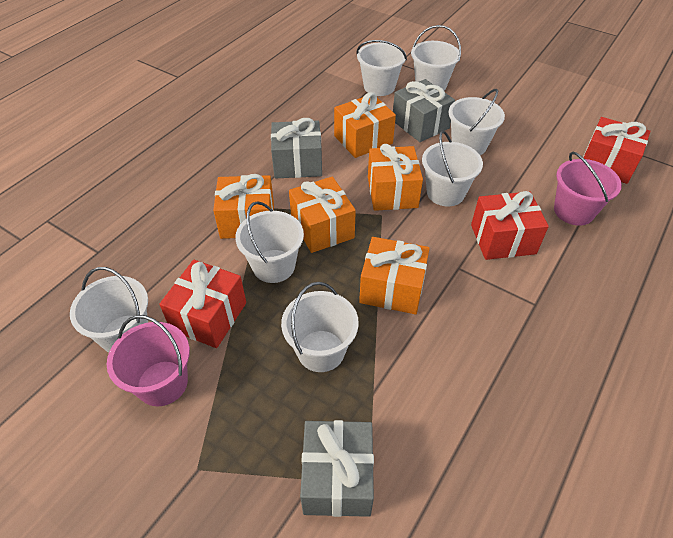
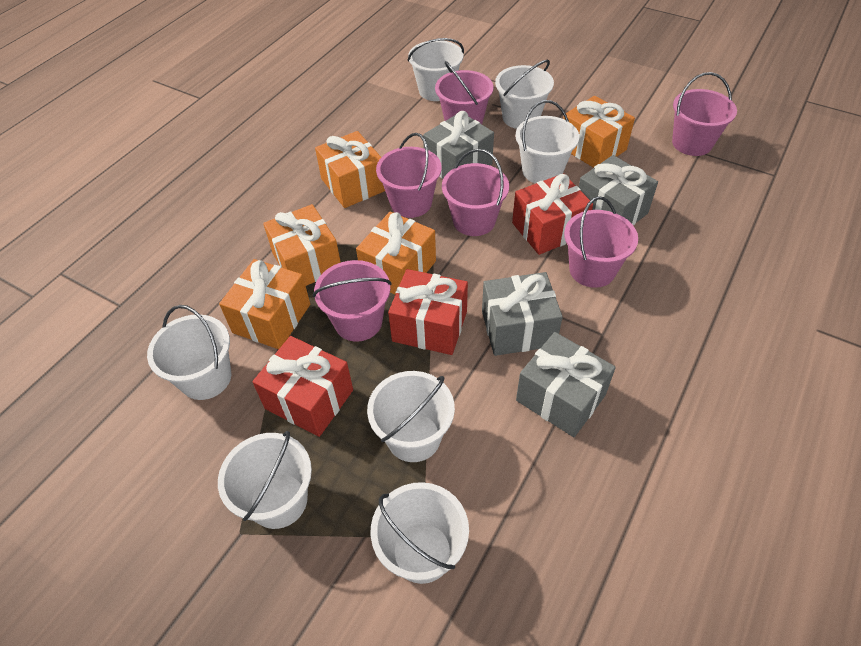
grey gift: [271,118,322,179] [300,420,374,517] [393,79,455,142] = 3 -> [423,111,494,179] [482,272,563,356] [516,332,616,437] [579,155,658,226] = 4
pink bucket: [107,315,190,406] [554,152,622,226] = 2 -> [313,260,392,342] [376,133,442,218] [435,61,493,124] [442,149,509,236] [564,196,638,288] [672,72,737,156] = 6

